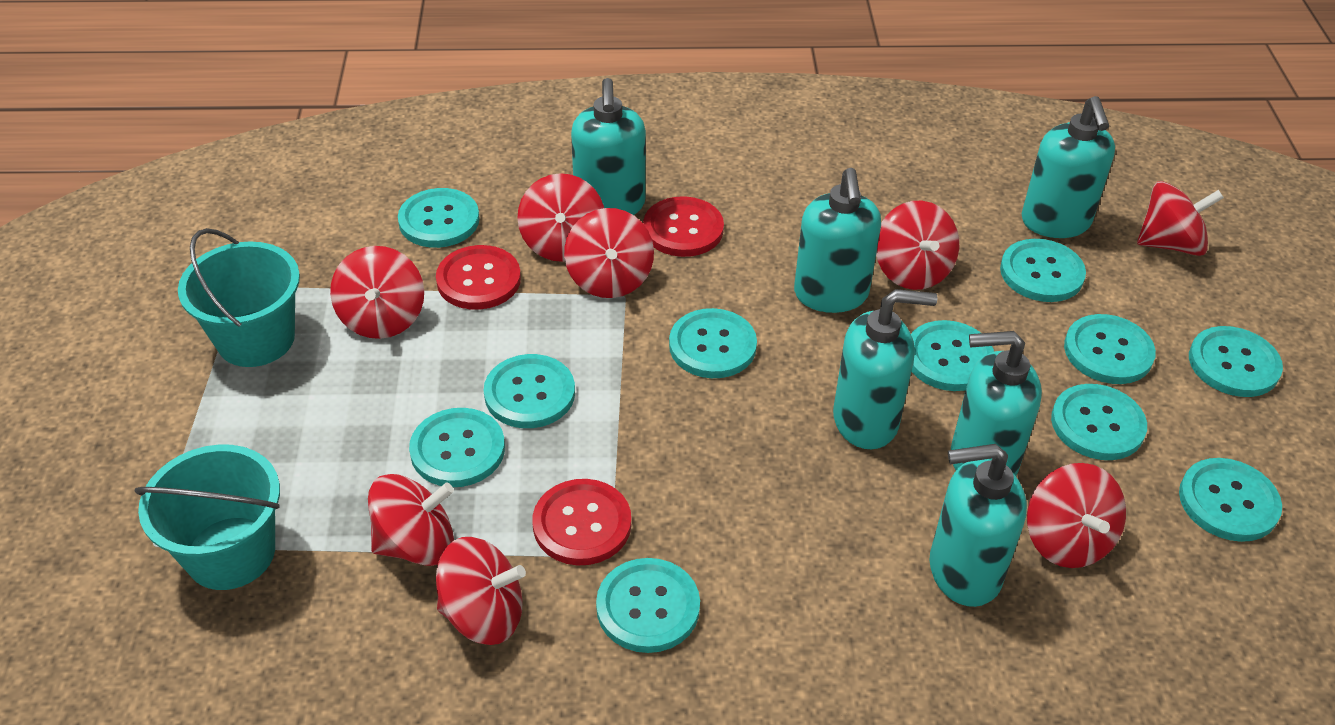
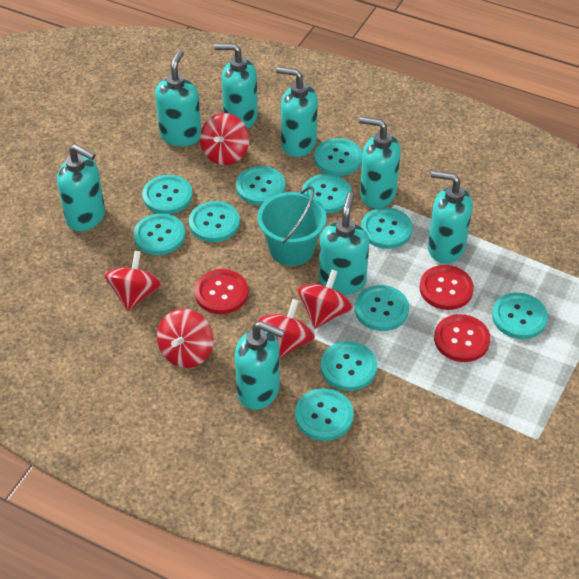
red spinning top: [330,246,424,339] [368,474,454,566] [436,537,526,645] [517,173,604,262] [564,208,654,298] [876,201,959,290] [1027,463,1126,568] [1137,181,1224,256] = 8 -> [104,251,162,311] [157,309,214,368] [200,113,249,165] [258,299,315,358] [298,270,353,329] = 5
turquoise bucket: [135,444,280,590] [178,228,300,367] = 2 -> [257,186,327,266] = 1
turquoise soap dispenser: [571,78,646,215] [794,168,881,313] [833,289,938,449] [930,444,1027,607] [951,331,1042,476] [1021,96,1115,238] = 6 -> [57,144,105,231] [155,50,201,146] [214,43,258,129] [235,321,285,410] [276,67,318,157] [319,192,369,294] [359,117,401,208] [428,170,473,263] = 8

